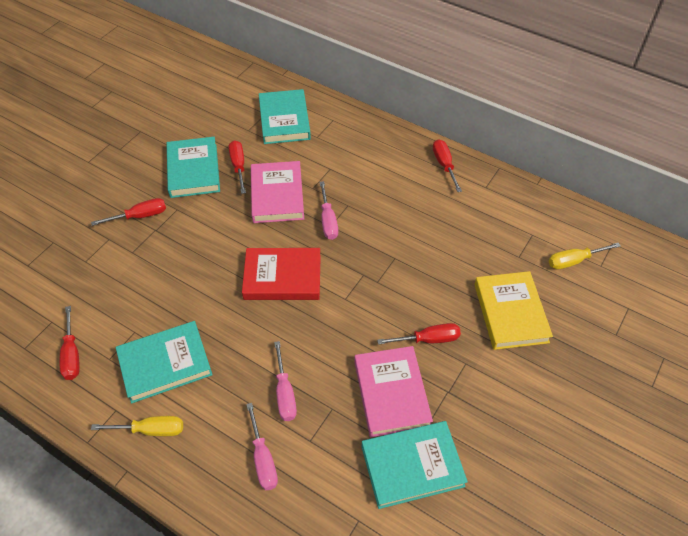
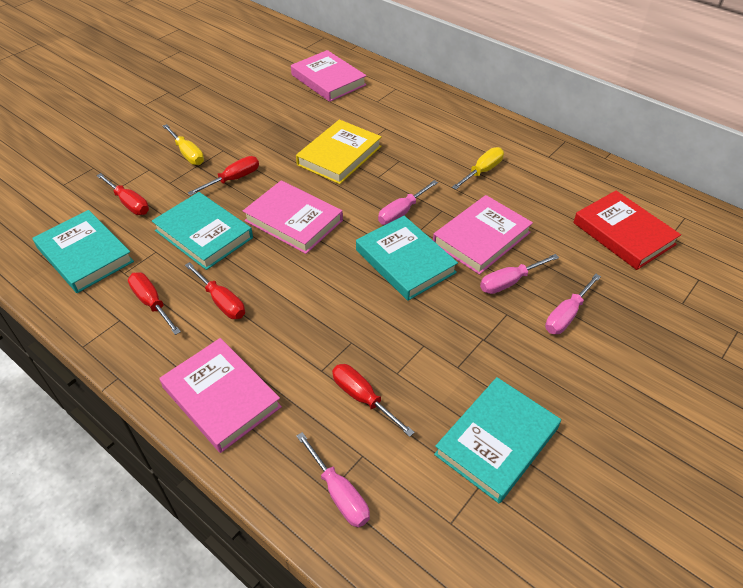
pink book: [251,161,304,223] [354,346,433,437] = 2 -> [159,338,282,453] [243,180,343,254] [291,50,366,102] [433,195,533,275] = 4
pink screwdriver: [246,403,278,490] [274,341,297,421] [319,181,338,240] = 3 -> [297,432,370,528] [378,180,438,225] [480,254,559,294] [545,274,601,334] = 4

